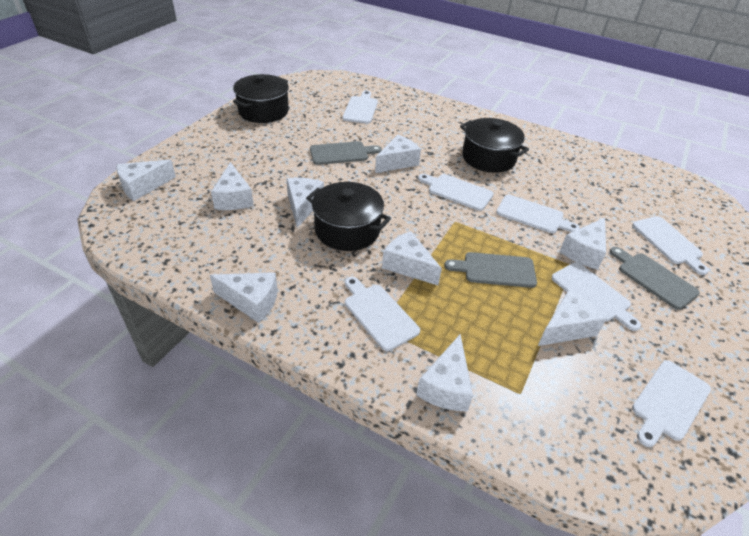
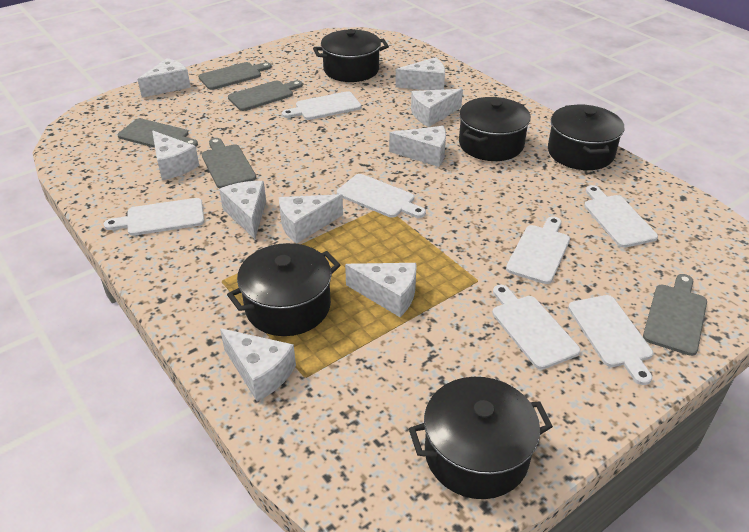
black pot: [233,74,289,123] [306,182,391,251] [460,118,529,173] = 3 -> [227,243,340,336] [313,29,389,82] [409,377,553,499] [459,97,531,161] [548,105,624,170] = 5
grey cutting board: [310,141,382,165] [444,252,537,288] [610,247,700,310] = 3 -> [118,118,198,148] [198,62,272,90] [202,138,256,188] [228,80,303,111] [643,274,707,356] = 5

